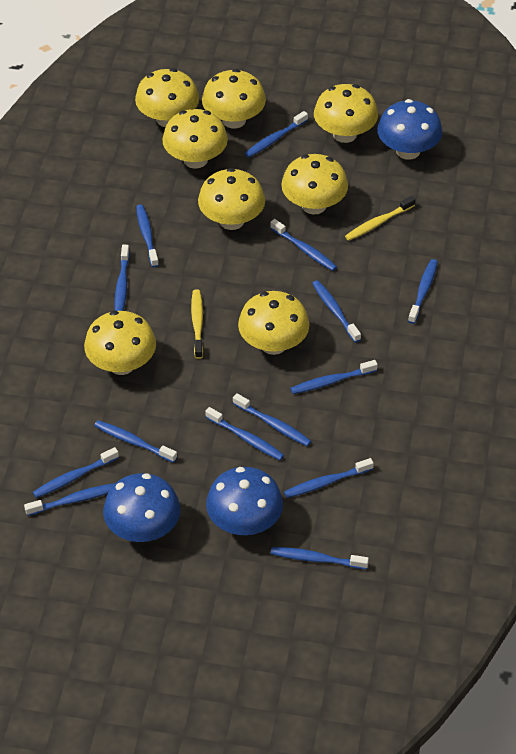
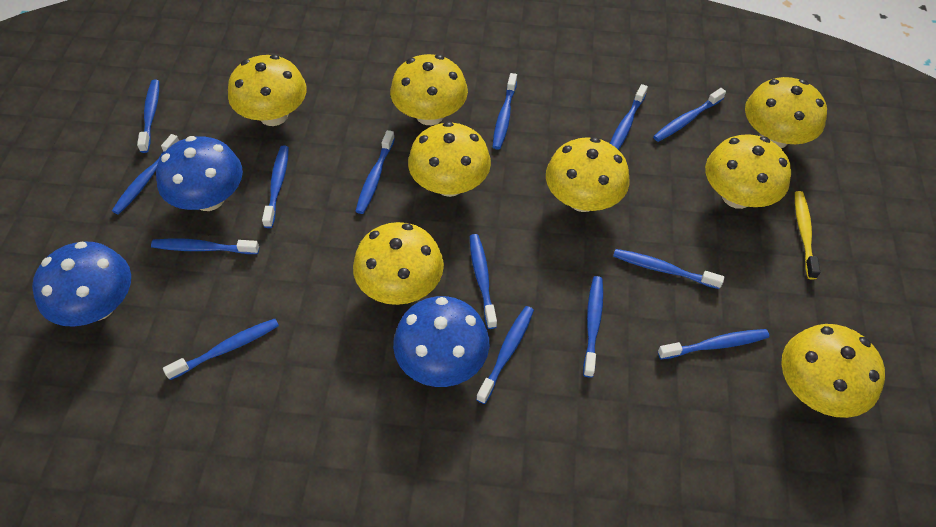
yellow toothbrush: [191,289,203,359] [345,196,416,241] = 2 -> [795,191,820,280] = 1

